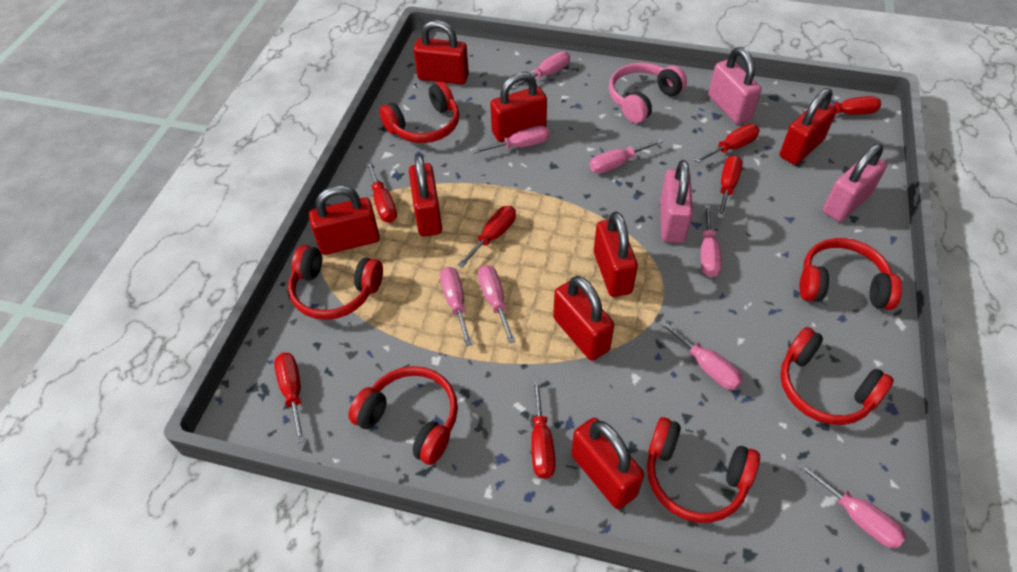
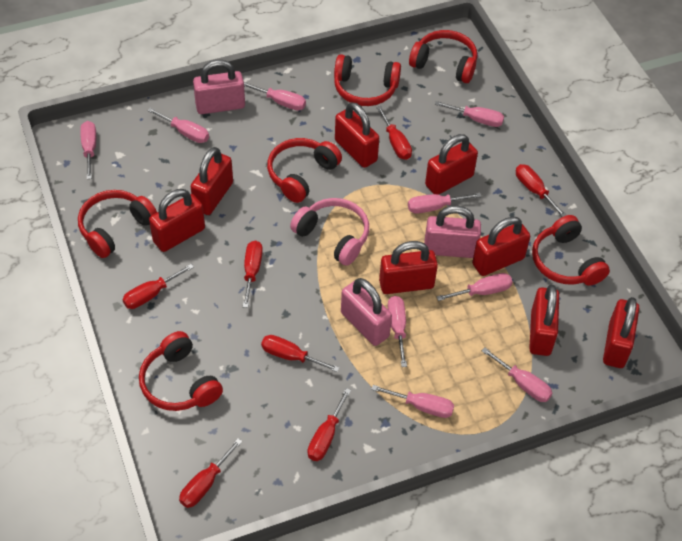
pink screwdriver: [440,267,472,346] [472,126,550,154] [478,265,516,344] [511,51,570,89] [590,139,663,173] [659,319,743,390] [701,205,722,277] [797,461,906,549] = 8 -> [80,121,96,179] [147,108,209,143] [244,82,306,111] [371,385,454,418] [388,296,407,367] [408,193,481,214] [435,101,504,127] [437,273,512,301] [482,348,553,402] = 9

